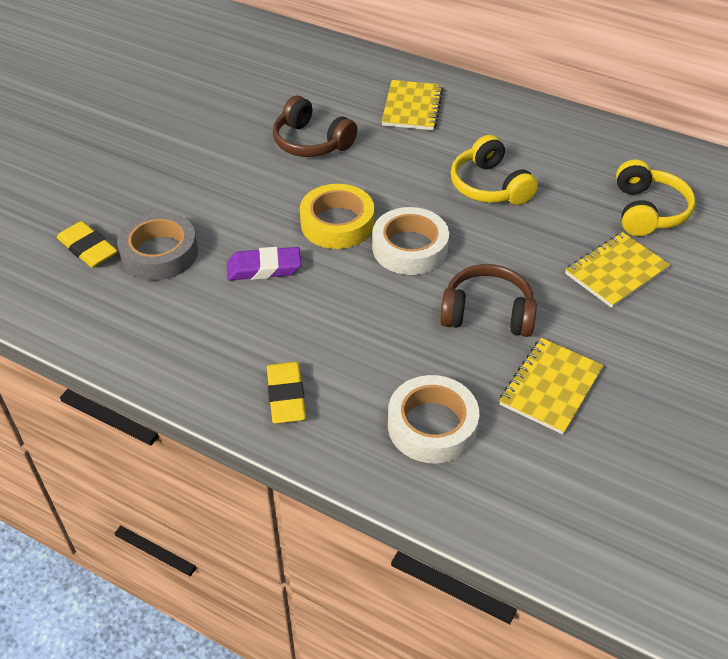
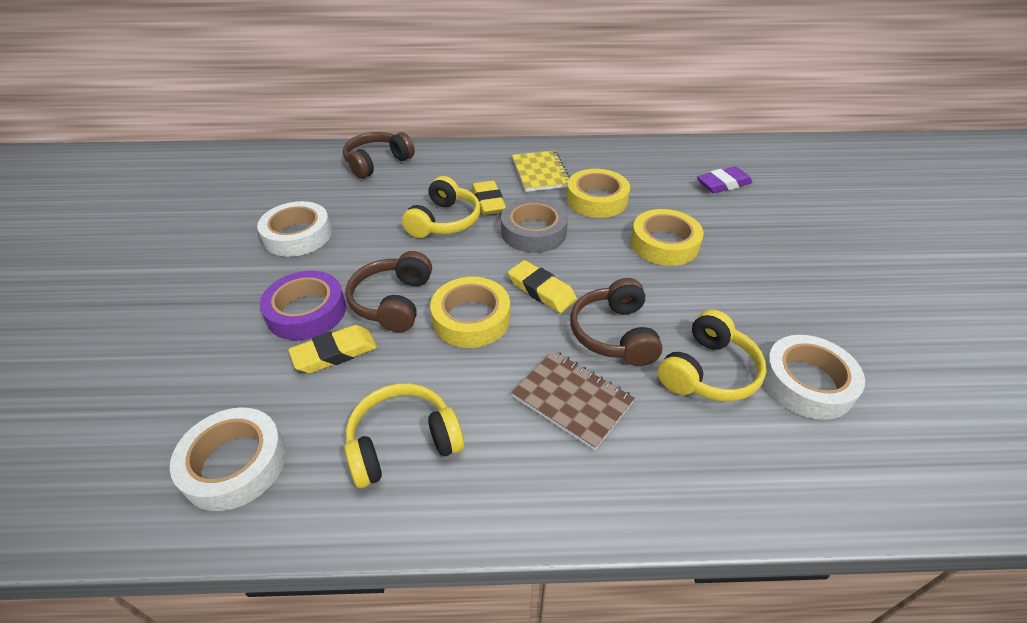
brown headphones: [273,96,358,157] [440,264,537,337] = 2 -> [343,132,415,179] [345,251,432,332] [570,278,663,366] = 3
brown notebook: none = 0 -> [511,350,635,450] = 1
purple tape: none = 0 -> [260,271,346,340] = 1
white tape: [372,207,449,275] [388,375,479,463] = 2 -> [170,408,286,511] [257,201,332,257] [763,335,865,420] = 3
yellow eraser: [57,221,118,268] [267,362,306,424] = 2 -> [288,325,377,373] [472,181,506,215] [508,260,577,313] = 3
yellow headphones: [451,135,538,205] [616,160,695,236] = 2 -> [344,383,464,488] [402,176,481,238] [658,310,766,401] = 3
yellow notebook: [381,80,443,130] [499,338,604,435] [565,232,671,308] = 3 -> [512,150,570,192] = 1
yellow tape: [300,184,374,249] = 1 -> [430,277,510,348] [566,169,630,218] [631,209,704,266] = 3

